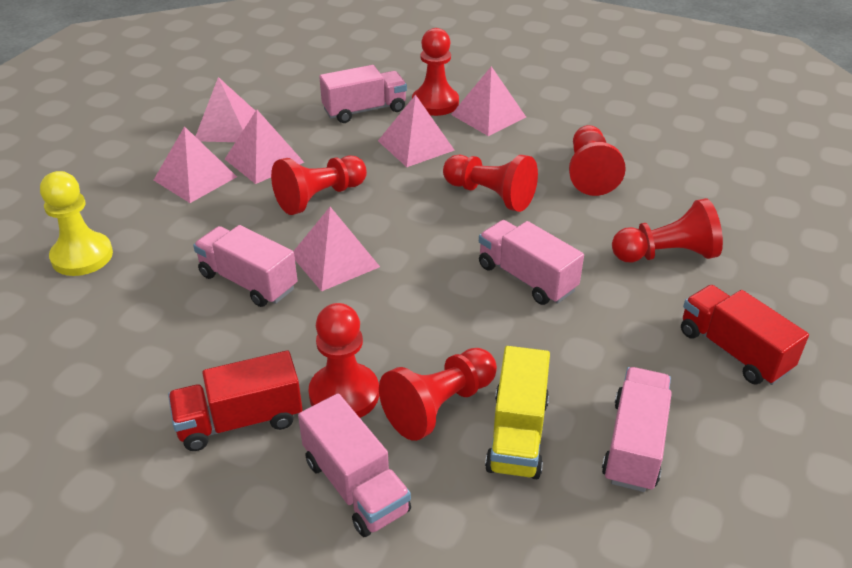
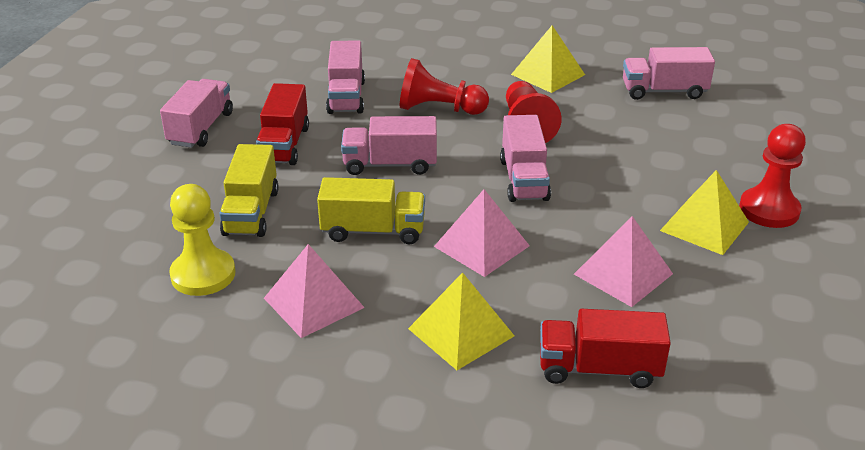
pink pyramid: [154,126,237,203] [195,77,255,142] [225,110,304,184] [294,207,380,291] [378,95,455,167] [451,66,526,136] = 6 -> [264,244,365,338] [434,189,530,277] [574,216,673,307] = 3
red pawn: [271,155,367,215] [308,303,379,418] [379,348,497,441] [412,28,459,116] [443,155,538,212] [569,125,626,196] [612,198,723,263] = 7 -> [400,58,489,115] [506,81,562,143] [739,124,806,228] = 3
yellow pyramid: none = 0 -> [408,272,514,370] [511,25,585,93] [660,170,749,255] = 3
yellow truck: [485,346,550,479] = 1 -> [219,144,278,237] [317,177,425,244] = 2

